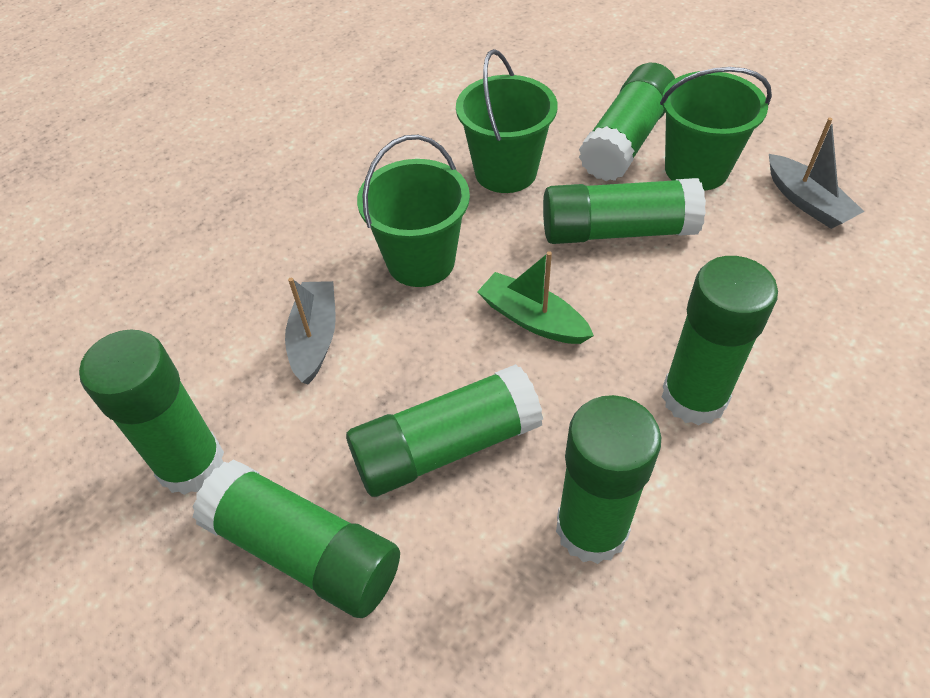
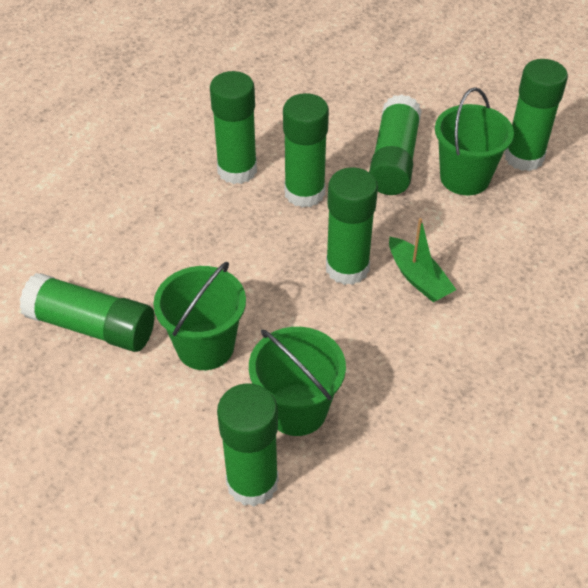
grey boat: [285,278,336,384] [769,118,865,229] = 2 -> none = 0

